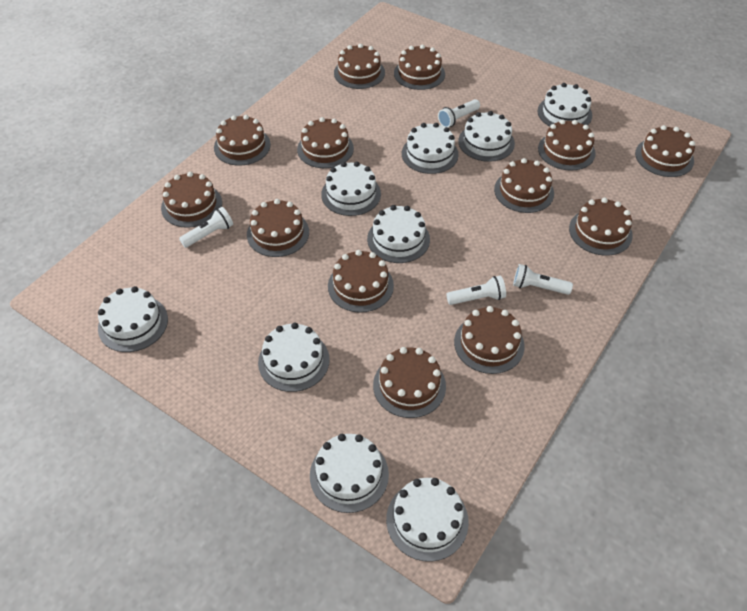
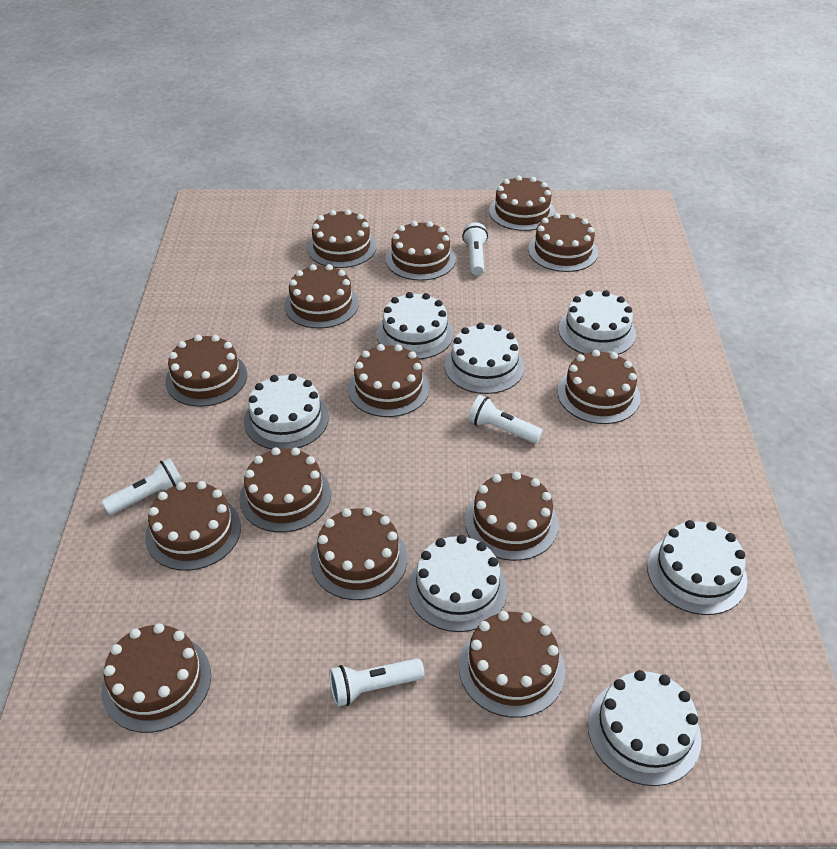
brown cake: [161,172,222,228] [214,115,271,166] [247,199,309,257] [297,117,354,168] [328,250,394,313] [334,44,385,89] [373,347,446,418] [394,45,445,90] [454,306,525,374] [494,158,554,213] [538,119,596,171] [569,198,633,256] [635,125,695,177] = 13 -> [101,623,211,733] [145,481,241,571] [165,335,247,407] [239,447,331,532] [284,264,359,329] [307,209,377,268] [311,507,407,600] [348,344,430,417] [386,221,456,281] [459,611,565,718] [465,472,559,561] [489,175,555,231] [528,213,598,272] [557,350,641,424] = 14
white cake: [98,286,168,352] [258,322,330,392] [310,434,389,513] [321,162,381,216] [367,205,430,263] [386,478,469,562] [402,123,459,174] [458,111,515,162] [538,83,592,126] = 9 -> [244,374,329,449] [377,292,454,359] [408,535,507,632] [444,323,524,394] [559,290,636,355] [588,670,701,786] [647,520,748,615] = 7

